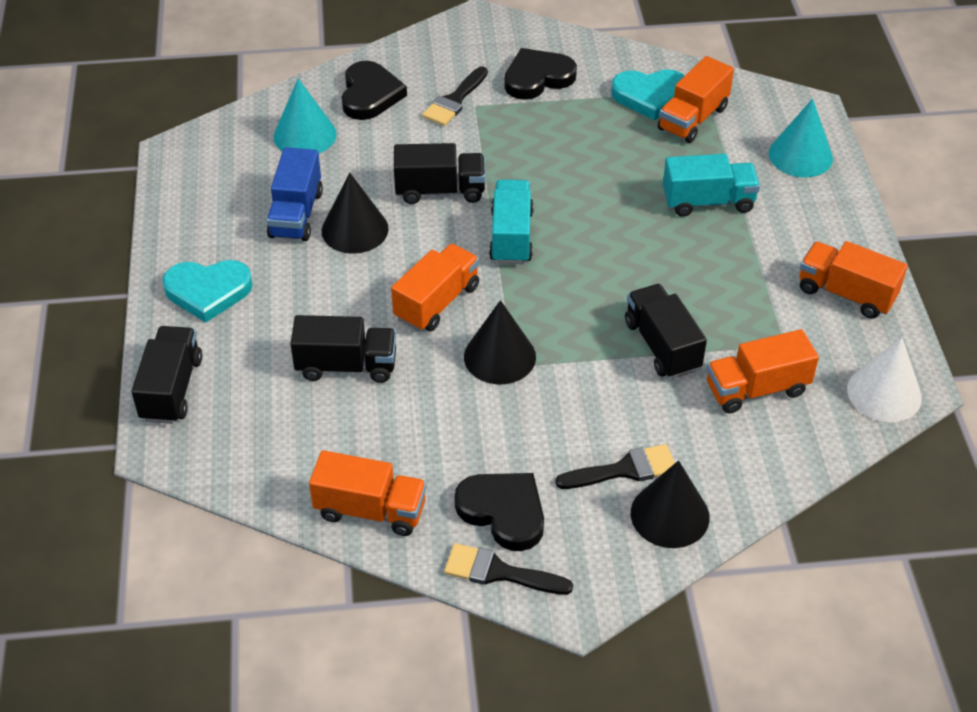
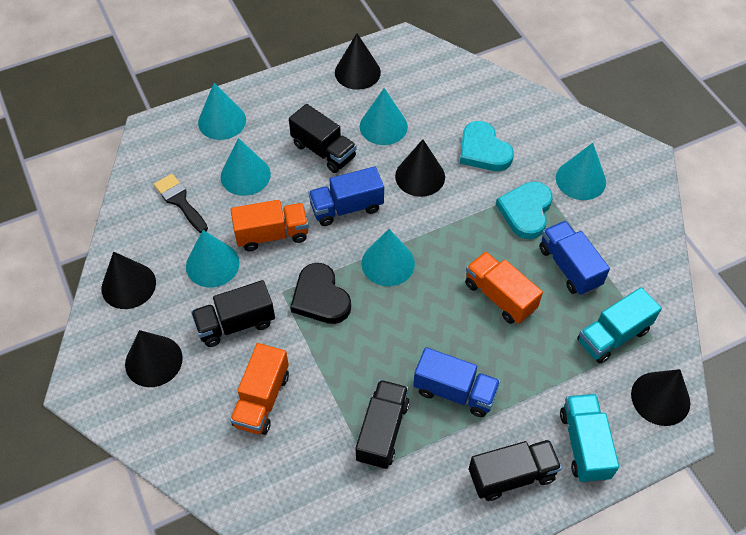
black brush: [422,66,488,126] [444,543,573,595] [555,444,675,489] = 3 -> [154,174,208,233] = 1
black cone: [322,173,389,254] [464,300,536,384] [631,461,710,548] = 3 -> [101,252,156,309] [125,330,183,387] [335,33,381,90] [395,139,445,197] [631,369,690,426] = 5
black heart: [342,61,407,120] [454,473,544,551] [504,48,577,100] = 3 -> [291,263,351,324] = 1
blue truck: [267,147,323,241] = 1 -> [308,166,384,226] [413,347,500,417] [539,221,610,295] = 3
orange truck: [309,450,427,536] [391,244,479,331] [658,56,734,143] [707,329,819,413] [799,241,908,319] = 5 -> [230,343,289,435] [231,200,309,251] [465,251,543,324] = 3
turquoise cone: [273,78,337,154] [769,99,833,177] = 2 -> [186,230,240,287] [198,83,246,140] [221,138,271,196] [360,88,408,145] [361,229,415,286] [556,143,606,200] = 6
white cone: [847,337,922,422] = 1 -> none = 0

